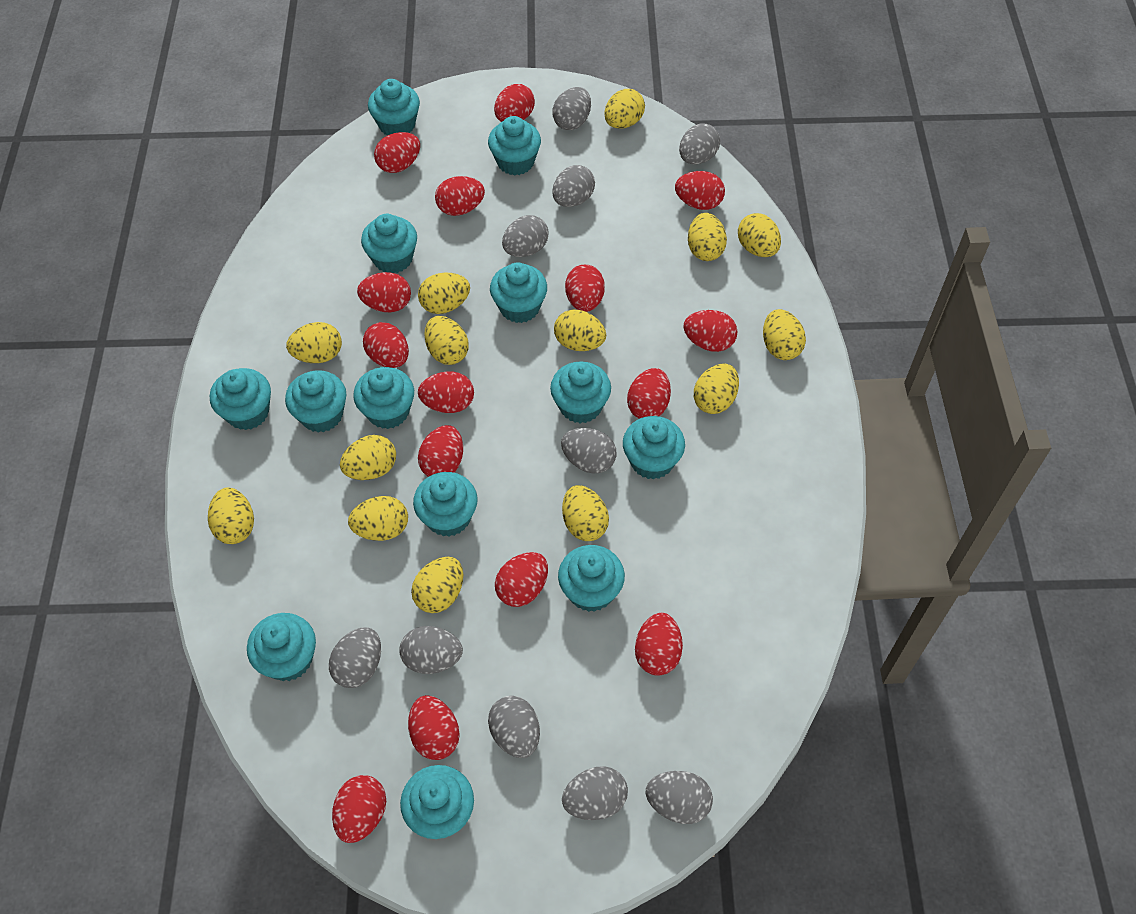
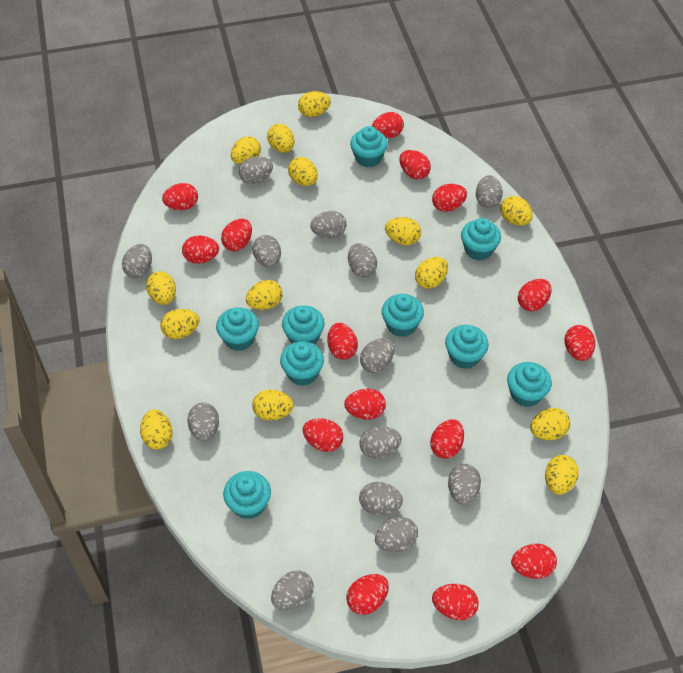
grey egg: [329,627,381,688] [399,626,463,674] [488,696,540,758] [502,215,549,257] [552,87,591,130] [552,165,595,207] [561,428,617,474] [562,766,628,820] [646,771,713,824] [679,124,720,164] = 10 -> [122,244,152,278] [187,403,219,441] [239,156,273,184] [252,235,281,267] [271,570,314,610] [310,211,347,238] [348,243,377,277] [359,426,402,459] [359,482,403,515] [360,338,394,373] [375,517,418,552] [448,464,481,505] [476,175,503,208] = 13
turquoise cupcake: [210,368,271,430] [247,613,316,681] [285,370,346,432] [353,367,414,429] [361,214,417,273] [368,79,420,135] [400,765,474,839] [413,472,478,537] [488,116,541,176] [490,262,547,323] [550,361,611,423] [558,545,625,612] [623,416,685,480] = 13 -> [216,307,259,351] [223,471,271,519] [280,341,324,386] [282,305,325,344] [350,126,388,167] [382,294,424,337] [445,325,489,369] [461,218,501,261] [507,362,552,407] = 9

